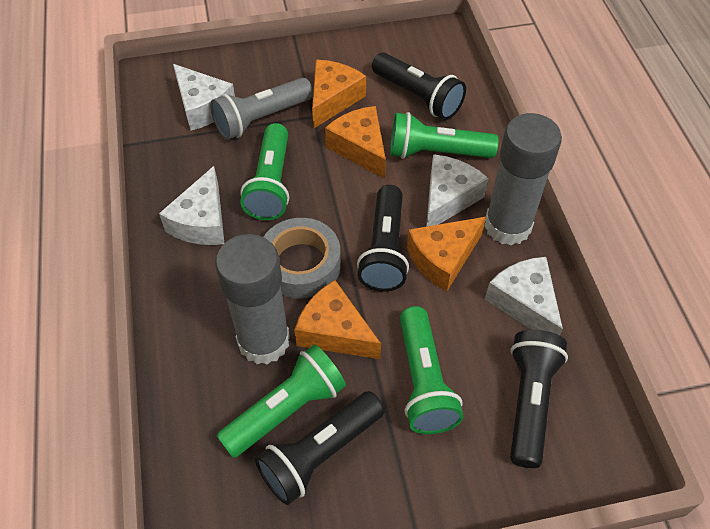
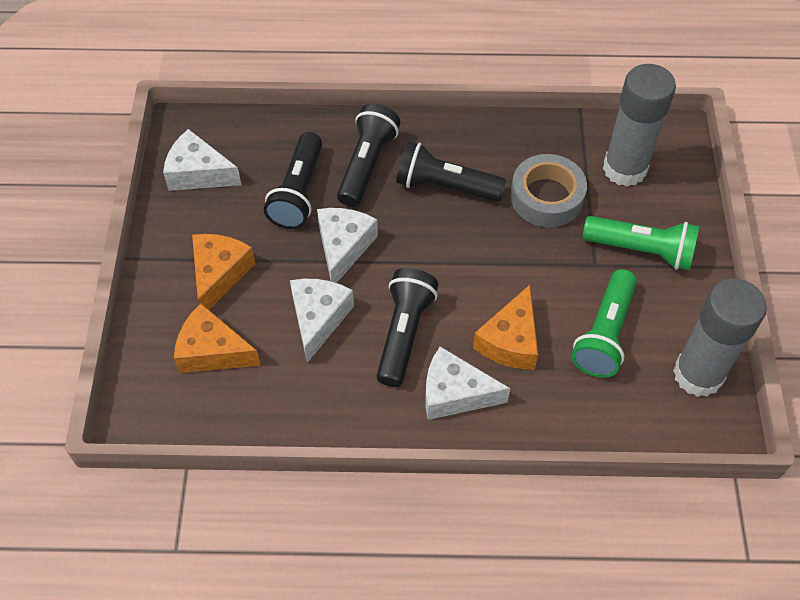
green flashlight: [217,344,346,458] [240,123,289,220] [390,112,499,159] [400,306,463,434] = 4 -> [571,269,637,378] [583,216,699,270] = 2
grey flashlight: [210,78,313,140] = 1 -> none = 0
orange cheese: [294,280,381,359] [312,60,366,129] [325,106,386,179] [407,217,486,291] = 4 -> [174,304,261,373] [192,234,256,310] [473,285,538,370] = 3

